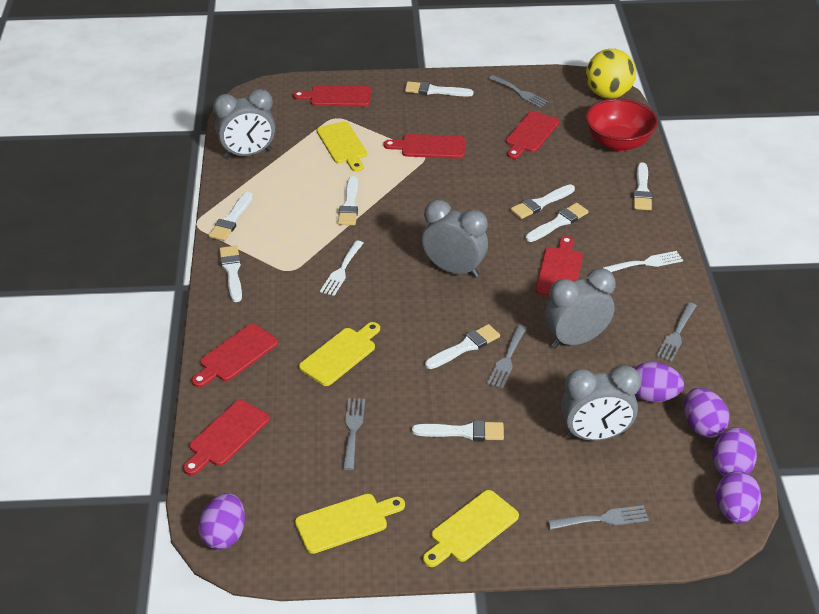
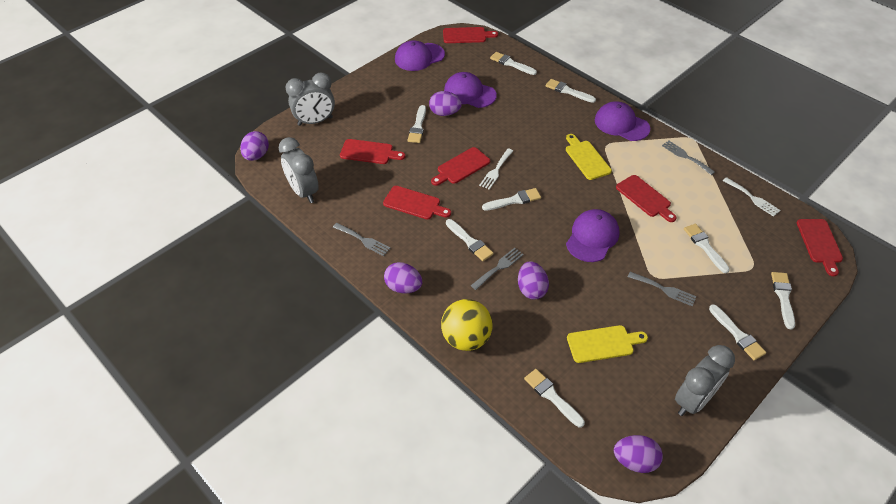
grey clock: [213,89,275,158] [422,200,488,277] [545,268,615,348] [561,365,641,441] = 4 -> [278,137,319,203] [286,72,335,126] [675,345,735,416] = 3
grey fork: [343,398,365,470] [487,325,527,389] [488,75,549,108] [548,505,649,530] [656,302,697,362] = 5 -> [333,223,391,256] [471,248,524,290] [628,272,697,306] [662,141,715,175] = 4
purple cap: none = 0 -> [395,40,445,71] [444,72,497,108] [566,209,619,262] [595,101,650,141] = 4
red bowl: [585,98,658,151] = 1 -> none = 0
yellow cutting board: [295,494,405,554] [299,322,380,386] [317,121,367,172] [423,490,519,567] = 4 -> [566,134,612,180] [567,325,648,363] = 2

